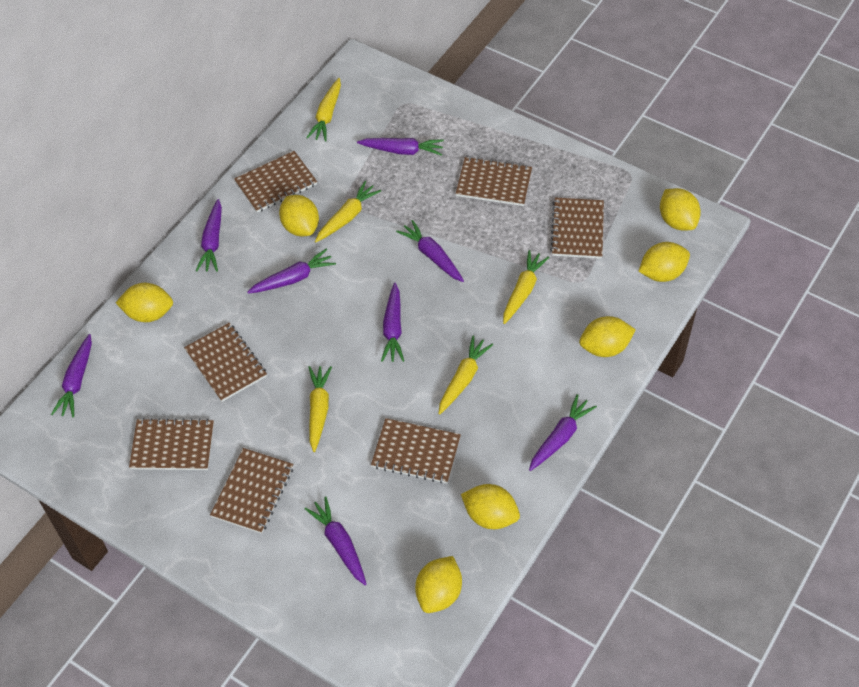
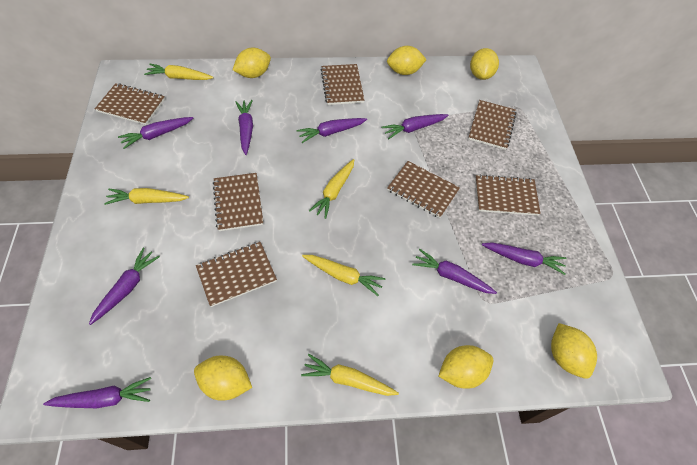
yellow lemon: [116,283,173,322] [279,195,319,236] [415,556,462,613] [461,484,520,529] [579,316,636,357] [638,242,690,282] [660,188,701,231] = 7 -> [194,355,252,401] [233,48,271,78] [387,46,427,75] [439,345,493,389] [470,48,499,80] [551,323,597,379] = 6

